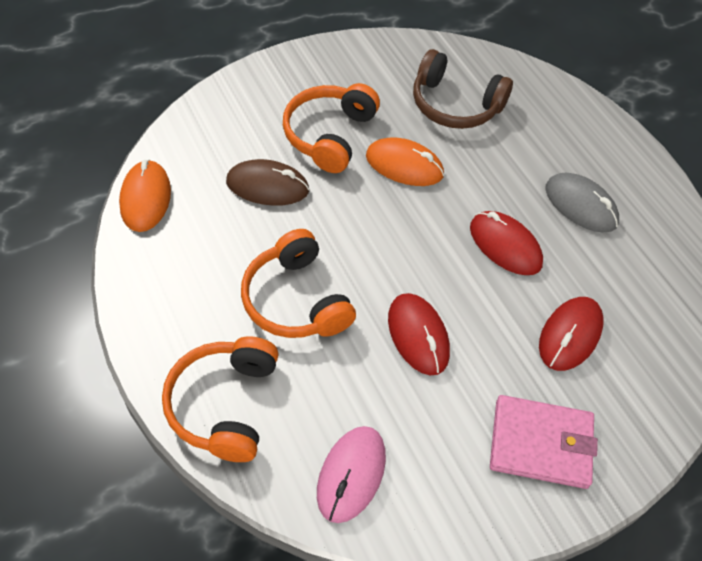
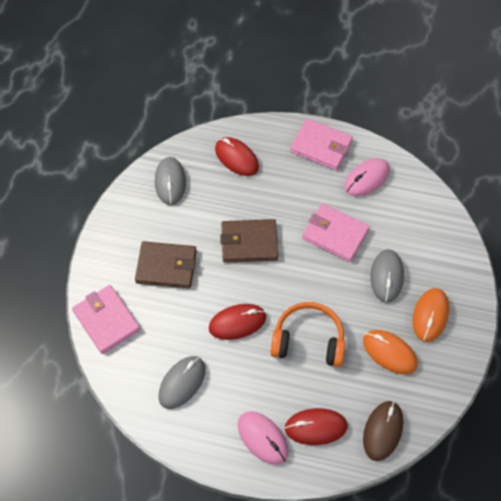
brown headphones: [413,49,513,129] = 1 -> none = 0
brown wallet: none = 0 -> [135,241,197,288] [220,219,278,263] = 2
grey mouse: [545,173,619,233] = 1 -> [155,157,186,205] [158,356,205,409] [370,249,404,303] = 3
orange headphones: [162,336,279,462] [241,229,356,338] [283,83,380,173] = 3 -> [270,302,345,367] = 1
pink mouse: [317,426,386,523] = 1 -> [238,411,289,465] [344,158,390,196] = 2
pink wallet: [490,395,598,489] = 1 -> [72,285,140,354] [290,118,353,170] [302,203,370,262] = 3

